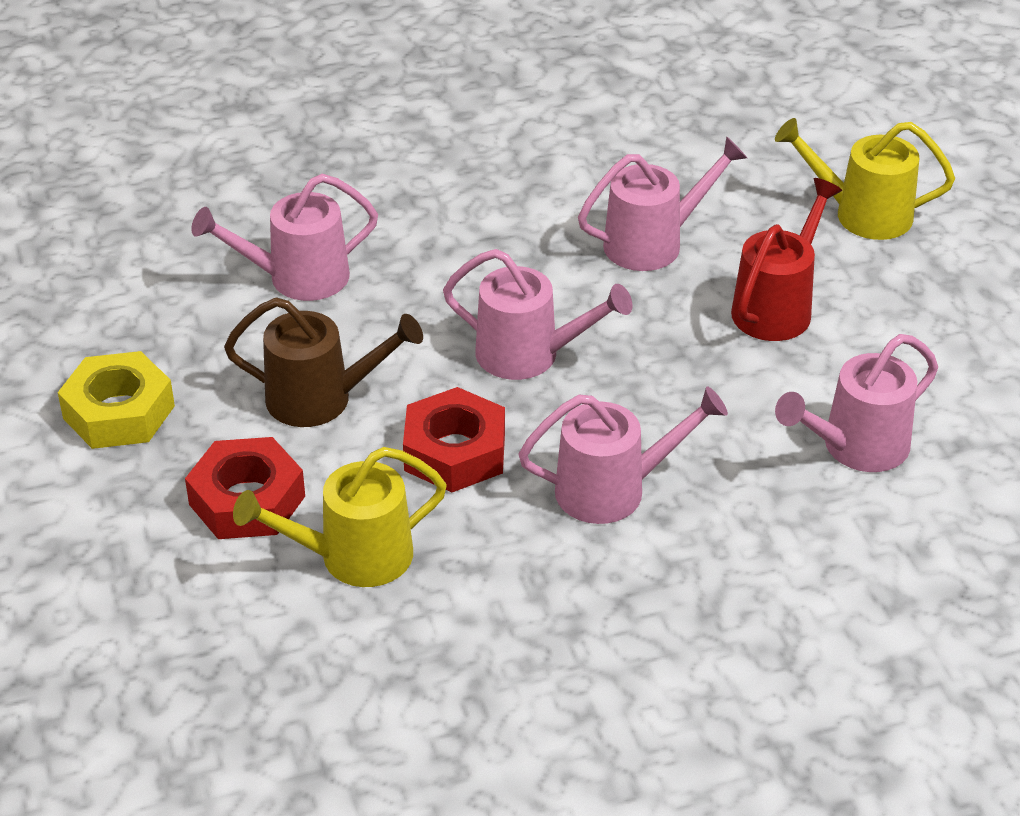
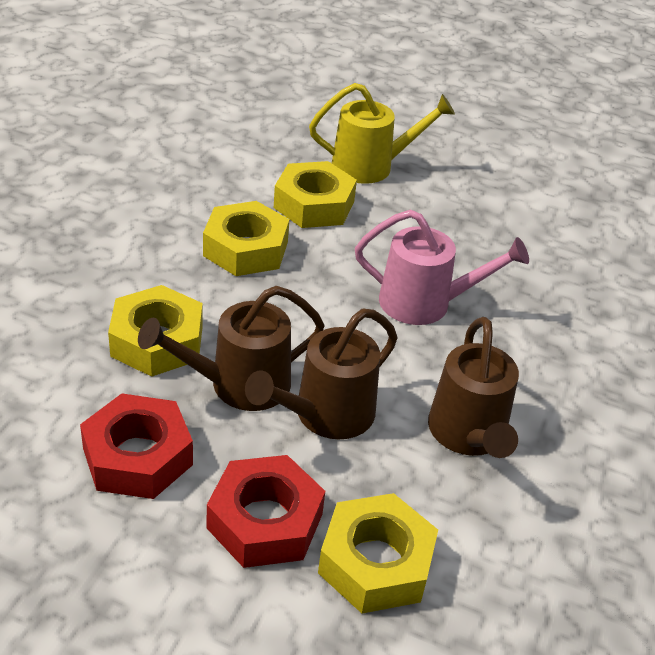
brown watering can: [224,297,423,427] = 1 -> [138,286,325,411] [245,309,397,439] [428,317,519,458] = 3
pink watering can: [191,174,378,301] [443,249,632,380] [518,387,728,524] [578,136,747,271] [775,334,938,472] = 5 -> [355,210,529,325] = 1
red watering can: [731,178,842,341] = 1 -> none = 0
yellow nut: [58,351,175,449] = 1 -> [108,285,203,377] [203,201,289,276] [274,161,357,228] [318,493,438,613] = 4
yellow watering can: [233,447,447,587] [775,118,955,240] = 2 -> [309,83,455,184] = 1

